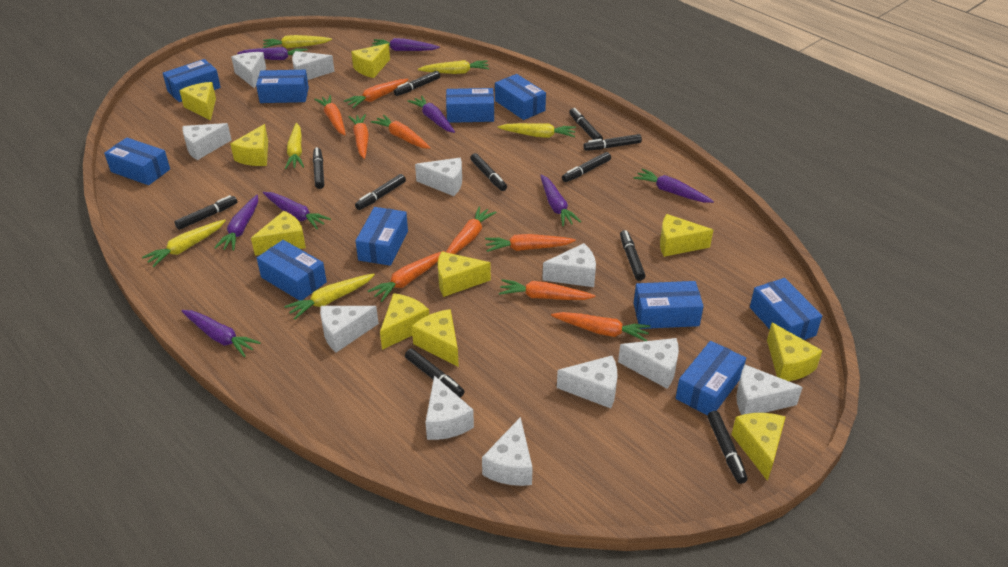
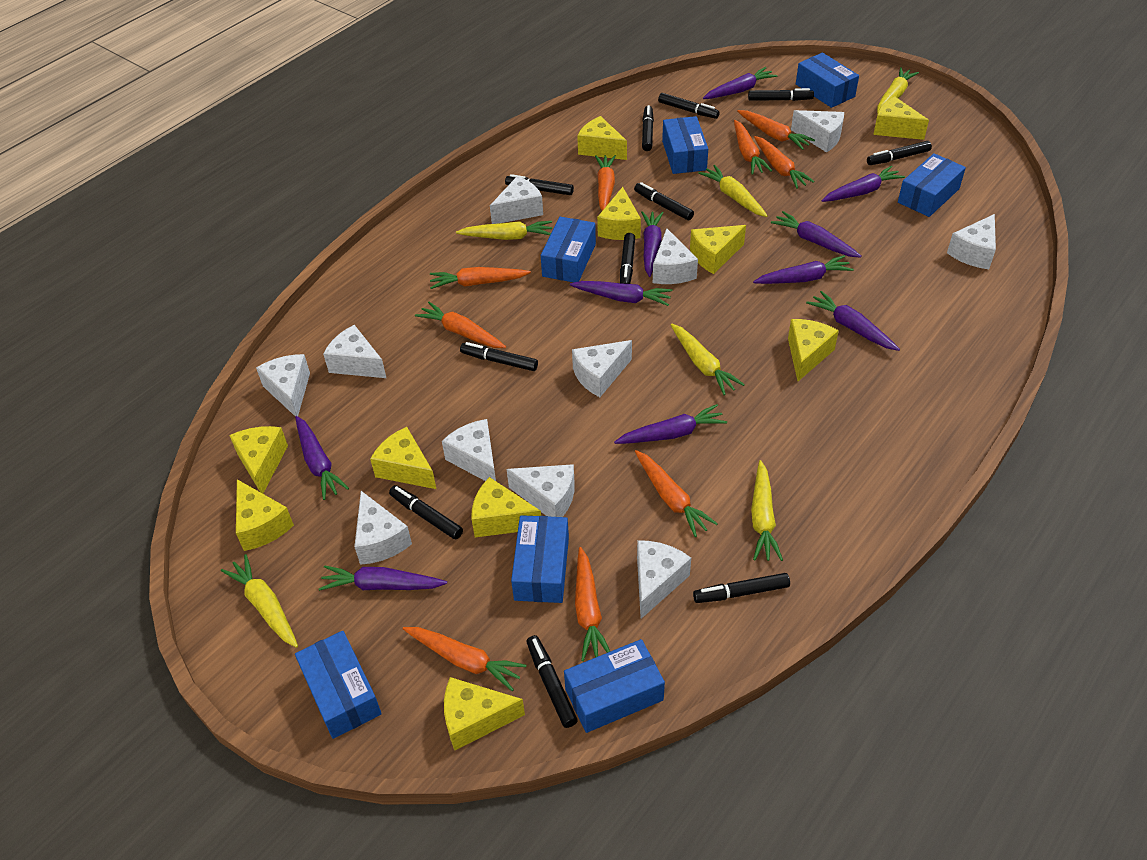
blue box: [104,137,170,185] [163,59,221,102] [256,70,309,103] [257,240,327,300] [356,207,408,266] [446,88,494,123] [495,74,546,120] [634,281,704,329] [676,341,746,415] [750,278,822,340] = 10 -> [295,631,382,739] [511,515,569,603] [541,217,596,282] [564,639,665,733] [662,116,708,174] [796,53,859,108] [898,153,966,217] = 7
purple carrot: [182,310,261,357] [214,195,258,251] [237,47,308,60] [263,192,331,229] [371,38,440,51] [408,96,455,133] [540,175,581,226] [634,169,714,203] = 8 -> [295,416,349,500] [319,565,447,591] [570,281,672,306] [614,404,727,444] [641,211,664,277] [703,67,777,99] [753,255,854,284] [771,211,862,258] [806,291,900,351] [821,166,905,202] = 10

